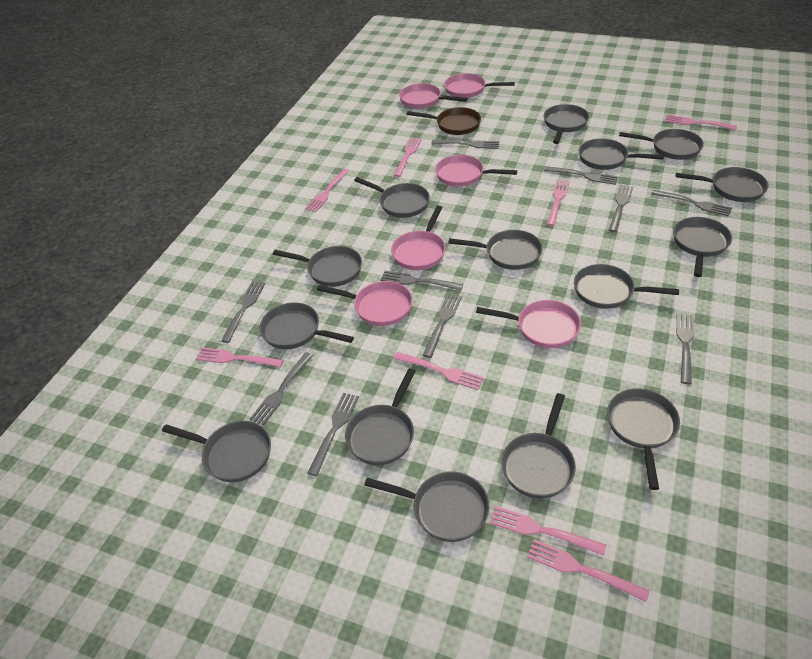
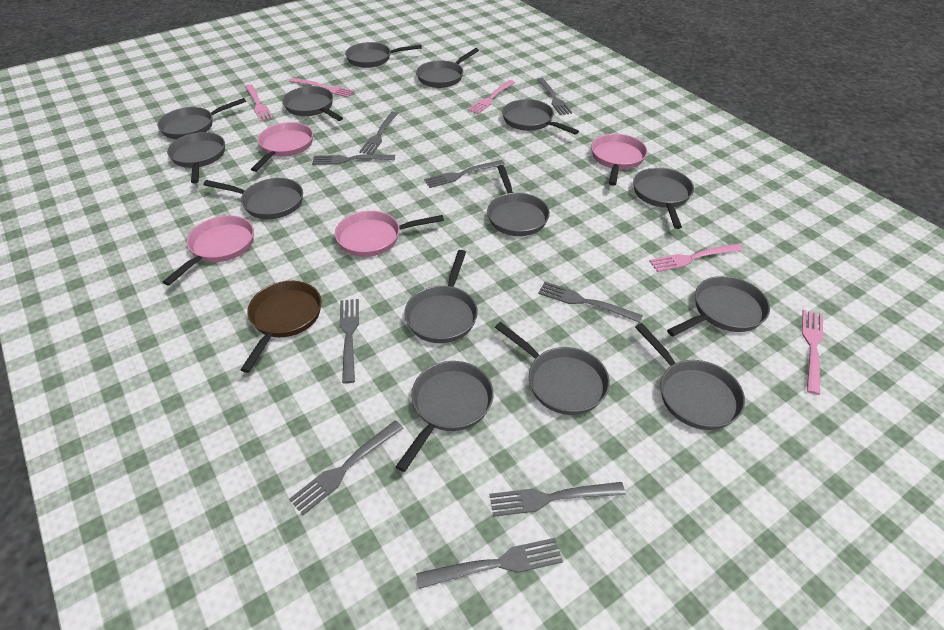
grey fork: [221,282,265,343] [250,352,313,426] [308,393,359,476] [380,271,463,290] [423,293,462,358] [431,140,499,149] [544,166,618,185] [609,185,633,232] [651,190,732,217] [677,313,694,384] = 10 -> [289,420,403,515] [312,154,395,165] [340,299,359,384] [359,111,399,154] [416,538,563,589] [424,160,505,188] [490,482,625,517] [537,78,572,115] [538,282,643,323] = 9
grey pan: [162,421,271,482] [260,302,354,349] [273,246,362,287] [345,368,416,465] [354,177,430,218] [364,472,489,542] [448,230,543,270] [501,393,576,499] [544,104,589,144] [574,264,679,309] [579,138,664,170] [607,388,680,490] [619,129,704,160] [673,217,732,277] [676,167,769,202] = 15 -> [158,98,246,139] [167,132,225,184] [203,178,303,219] [282,86,343,121] [345,42,422,68] [396,361,494,472] [404,250,478,343] [416,48,479,88] [487,165,550,236] [495,322,610,415] [502,99,579,135] [633,168,694,229] [635,323,745,430] [667,276,770,336] = 14
pink fork: [196,347,283,367] [305,169,349,212] [393,352,484,390] [394,138,422,177] [490,506,606,556] [527,539,650,602] [547,179,570,226] [665,115,737,130] = 8 -> [245,84,273,121] [289,78,355,97] [468,80,515,114] [649,244,743,272] [802,310,823,395] = 5
pink pan: [317,281,413,326] [391,205,446,270] [399,83,467,109] [435,155,517,187] [444,73,515,98] [476,300,581,348] = 6 -> [163,215,254,285] [251,122,313,172] [335,211,444,257] [591,134,647,186] = 4

